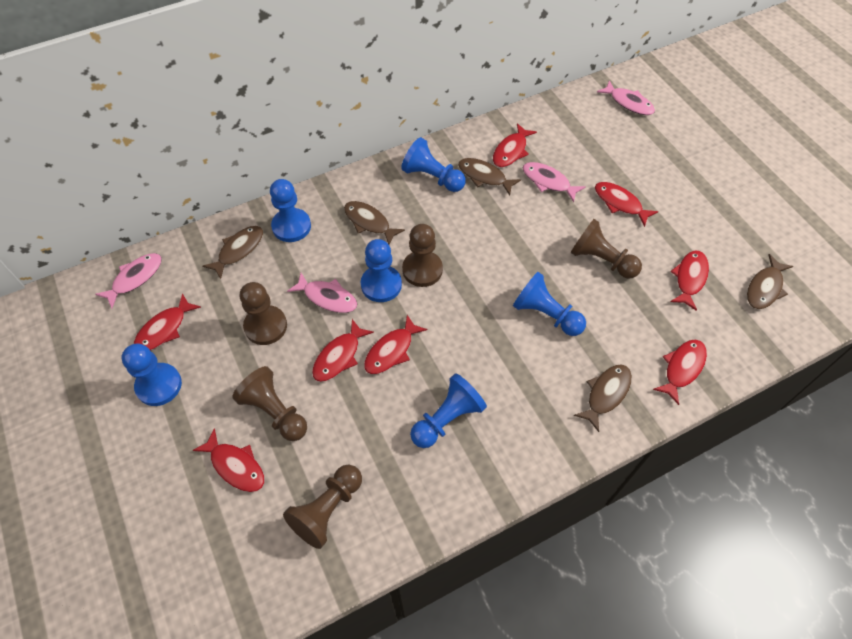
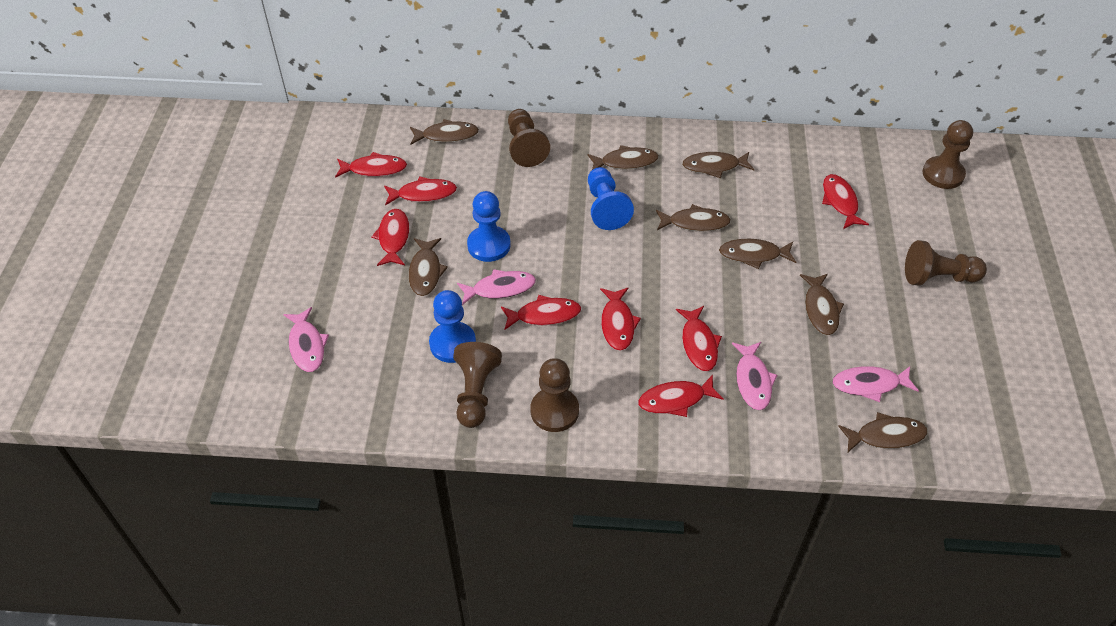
blue pawn: [122,344,182,406] [270,179,311,242] [361,239,402,302] [401,137,466,192] [410,373,487,448] [513,272,586,336] = 6 -> [429,290,476,363] [467,191,511,262] [588,167,634,230] = 3
brown fish: [203,226,263,279] [344,201,405,245] [458,158,521,195] [574,364,632,432] [747,254,793,309] = 5 -> [408,238,448,296] [410,119,479,145] [587,145,659,170] [656,204,731,232] [682,152,754,178] [719,239,796,269] [800,274,844,335] [838,412,928,452] = 8

